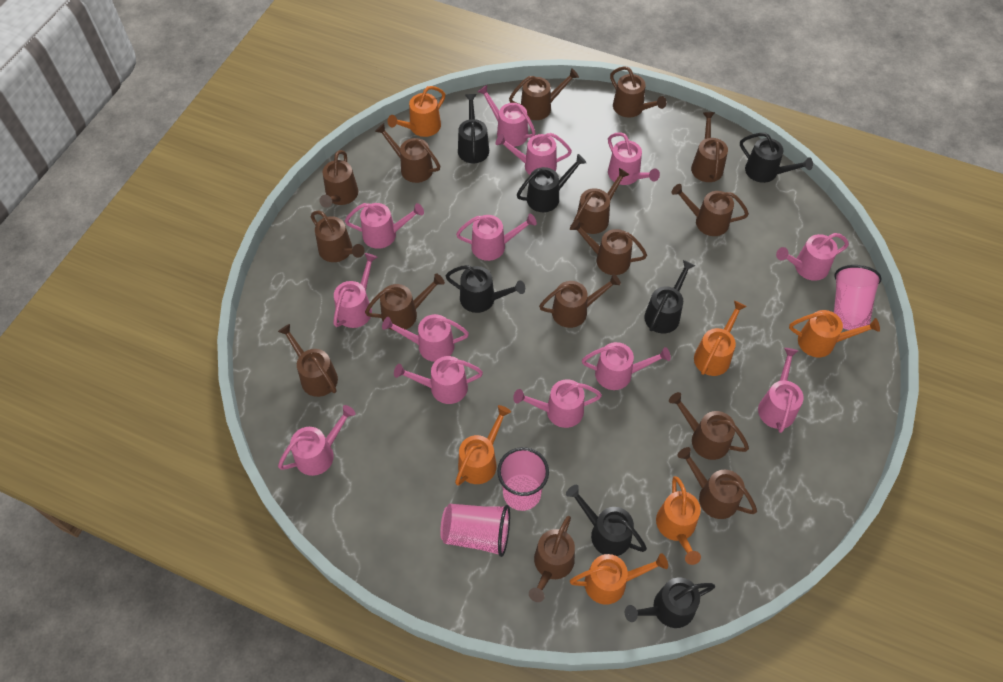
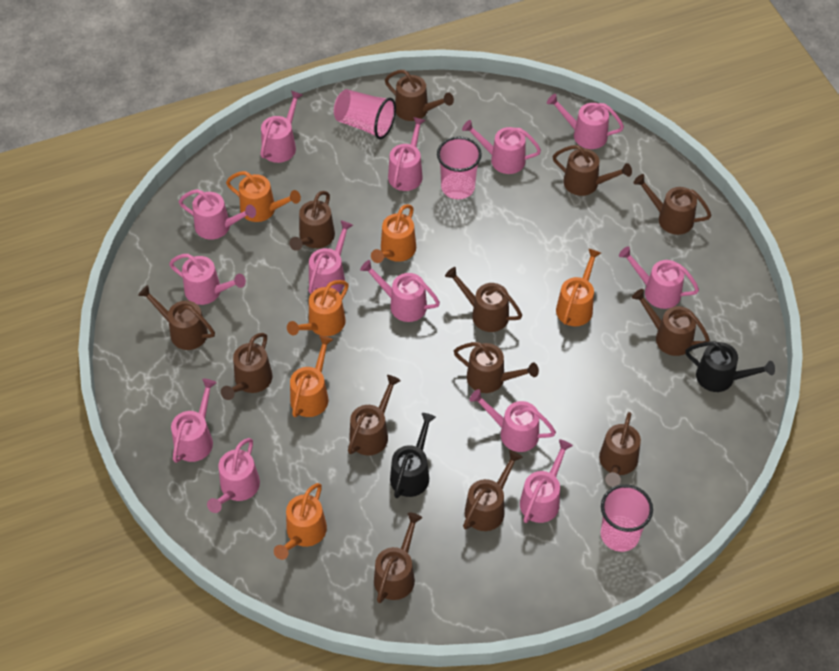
black watering can: [446,265,525,313] [458,94,489,163] [517,154,586,212] [566,485,647,556] [625,578,715,628] [644,260,695,333] [740,133,813,183] = 7 -> [390,413,436,498] [685,341,775,392] = 2
brown watering can: [278,324,338,397] [311,211,364,262] [319,150,358,208] [365,273,445,331] [375,123,440,183] [509,68,579,120] [529,516,575,602] [539,274,621,328] [570,219,647,275] [573,168,629,234] [610,66,667,118] [669,392,749,460] [671,184,749,236] [678,447,757,519] [691,112,728,182] = 15 -> [138,285,215,350] [221,333,273,400] [289,191,335,251] [348,375,401,456] [374,512,422,603] [385,70,454,121] [445,267,522,332] [454,342,539,393] [463,450,523,531] [553,145,632,196] [599,412,641,487] [632,289,710,356] [634,174,711,235] = 13

